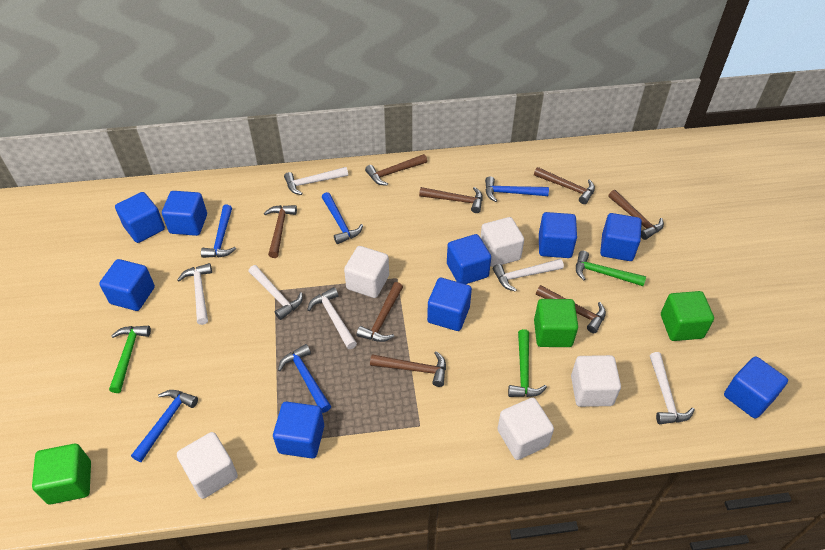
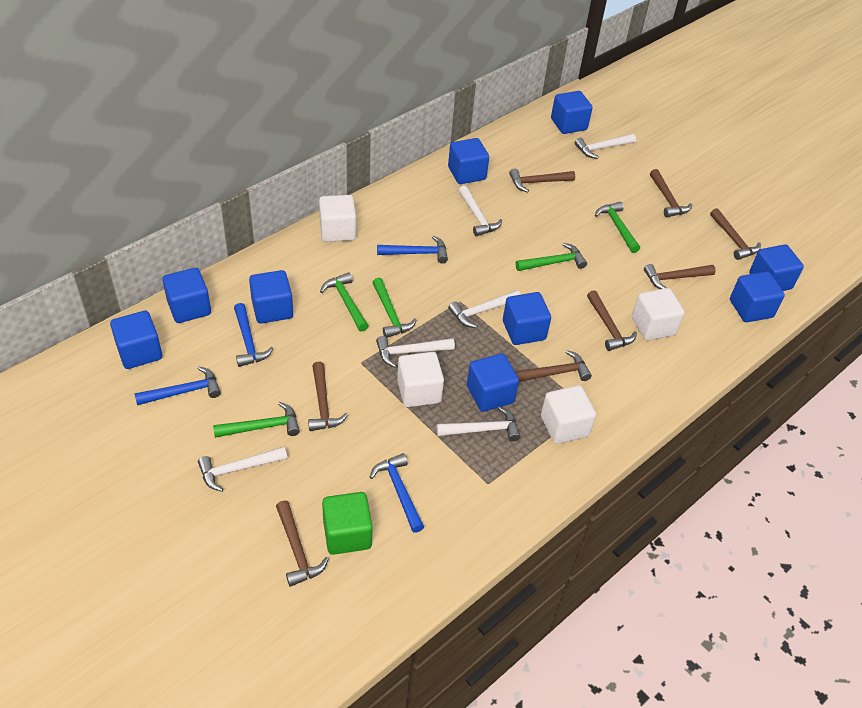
blue hammer: [131,390,198,462] [201,205,236,258] [278,344,331,413] [322,192,363,244] [485,176,549,202] = 5 -> [135,367,221,405] [234,303,274,367] [370,453,424,533] [377,236,448,263] = 4
green cube: [32,444,91,504] [534,299,578,347] [661,291,714,341] = 3 -> [322,492,373,555] = 1
green hammer: [109,326,151,393] [508,329,547,397] [576,251,646,286] = 3 -> [213,402,300,438] [320,272,368,332] [372,278,417,338] [516,243,587,271] [595,201,640,253] = 5
white cube: [177,432,238,499] [344,246,389,298] [480,217,524,267] [497,398,554,460] [571,355,621,407] = 5 -> [319,195,356,242] [397,352,444,407] [541,385,596,444] [632,288,685,341] = 4

